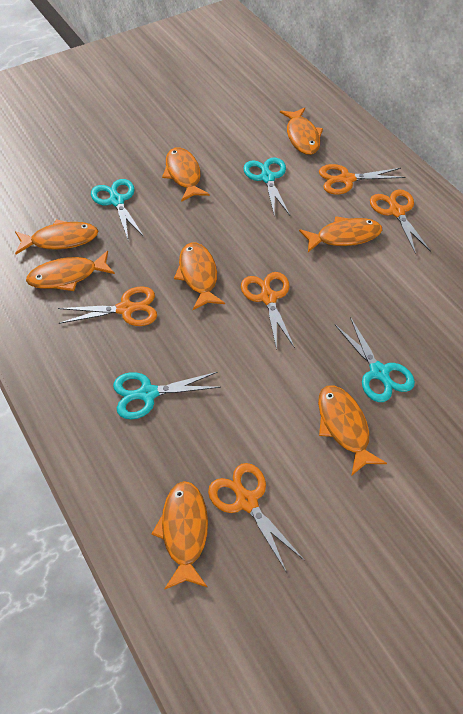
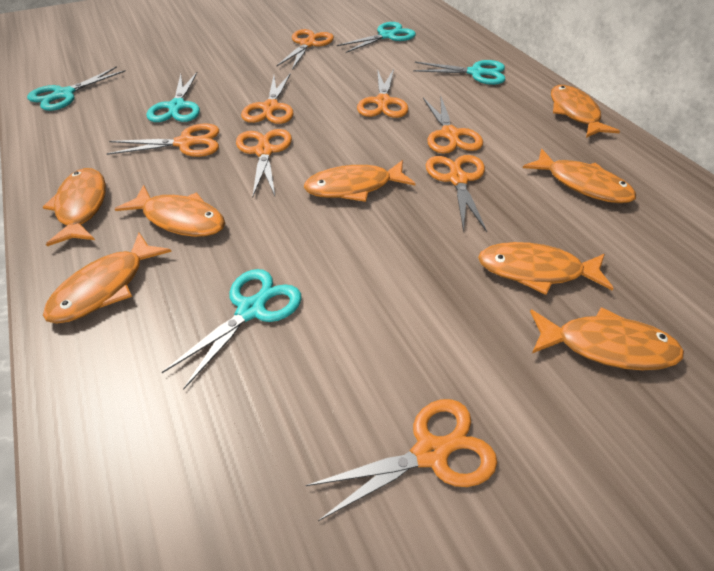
orange scissors: [58,286,157,326] [208,463,305,573] [241,272,295,350] [319,164,405,195] [370,189,431,254] = 5 -> [107,123,219,157] [236,129,292,197] [241,73,293,124] [277,29,334,70] [306,399,497,521] [357,69,408,118] [423,95,483,154] [426,155,487,232] = 8
turquoise scissors: [91,179,144,239] [113,372,221,419] [243,158,290,218] [334,317,415,402] = 4 -> [27,66,126,111] [147,72,200,122] [162,269,302,389] [337,22,416,53] [413,60,505,85] = 5

